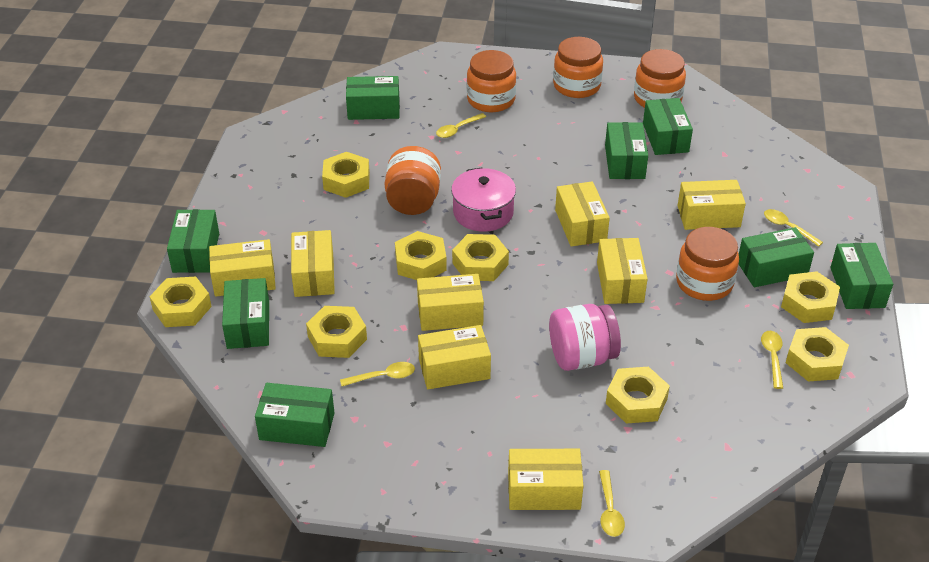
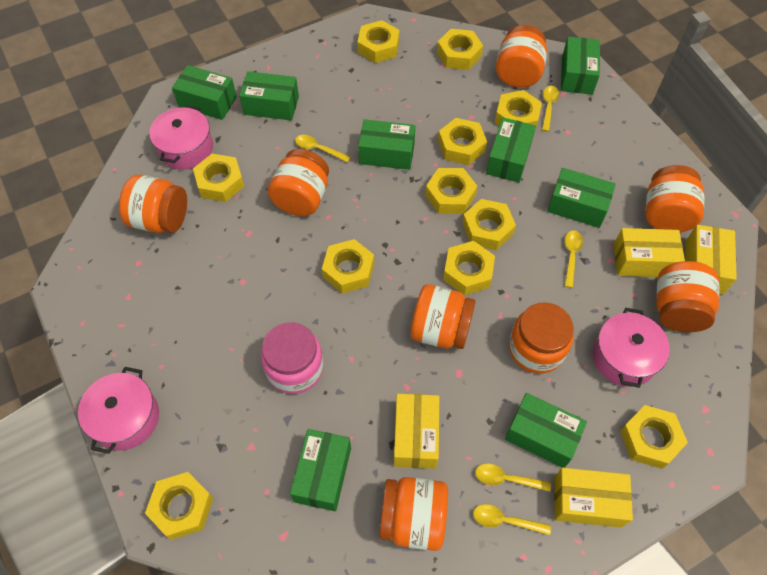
orange jar: [385,146,441,215] [467,50,516,112] [553,37,603,98] [634,49,686,108] [676,227,739,301] = 5 -> [119,175,187,233] [268,149,329,216] [379,477,448,551] [410,284,476,349] [496,25,547,88] [509,302,574,374] [646,165,704,232] [656,261,719,332] = 8
pink pot: [451,167,516,232] = 1 -> [78,367,159,454] [149,105,213,170] [593,308,670,388] = 3
yellow box: [209,239,276,297] [291,230,335,297] [417,274,484,331] [418,325,491,389] [508,449,583,510] [555,181,610,247] [597,238,648,304] [678,180,746,230] = 8 -> [394,394,439,469] [554,468,633,528] [614,228,685,277] [685,225,737,294] = 4
yellow nut: [149,277,212,327] [306,306,367,358] [322,152,370,198] [395,231,447,280] [452,234,509,281] [606,367,670,424] [781,271,840,323] [786,327,849,382] = 8 -> [145,472,213,540] [193,154,244,202] [322,239,374,293] [357,20,400,63] [425,168,477,214] [437,29,483,70] [438,118,487,165] [443,241,495,295] [462,199,516,250] [495,90,542,130] [620,405,688,469] = 11

